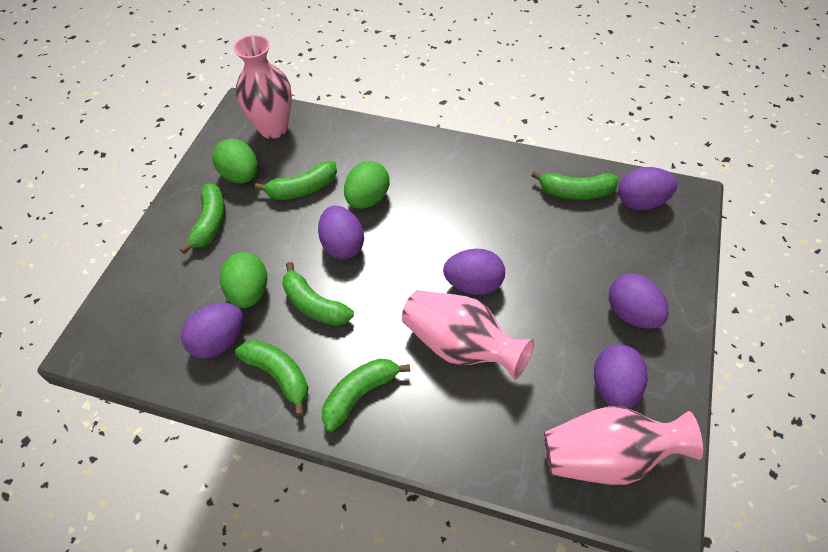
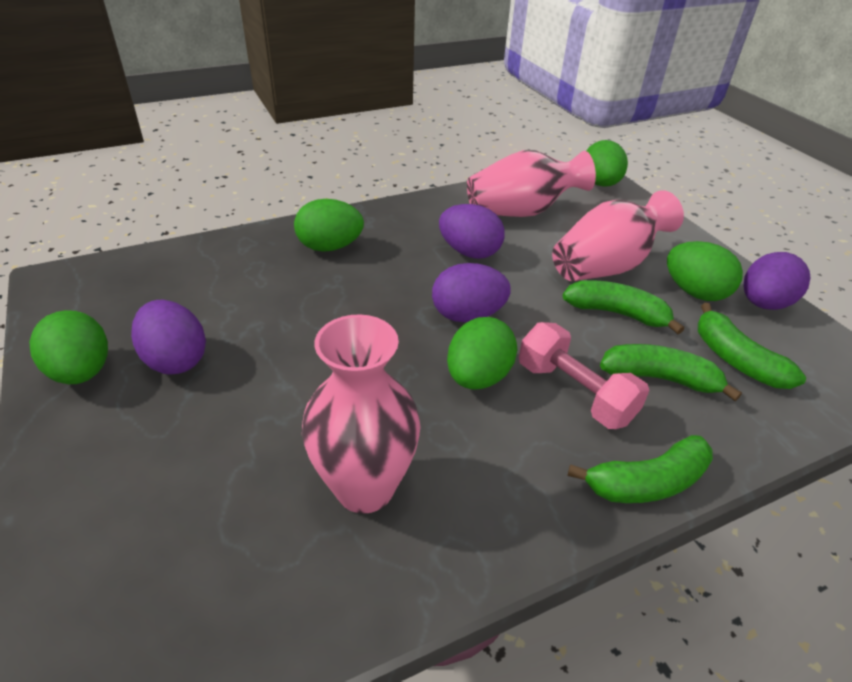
green banana: [180,184,225,254] [235,340,308,416] [255,161,337,200] [282,262,354,326] [322,358,410,432] [531,171,619,200] = 6 -> [563,280,684,334] [567,435,713,503] [600,344,742,401] [698,303,806,389] = 4
green egg: [212,139,257,183] [220,252,267,308] [344,161,389,209] = 3 -> [29,310,108,384] [294,199,364,252] [447,317,518,389] [586,140,628,187] [667,241,743,301] = 5
pink dumbbell: none = 0 -> [519,322,650,429] = 1
purple egg: [181,303,243,359] [318,205,364,259] [443,249,505,295] [594,344,648,409] [609,274,669,329] [618,167,677,211] = 6 -> [131,300,206,375] [432,263,511,322] [439,204,505,259] [744,252,811,310] = 4

